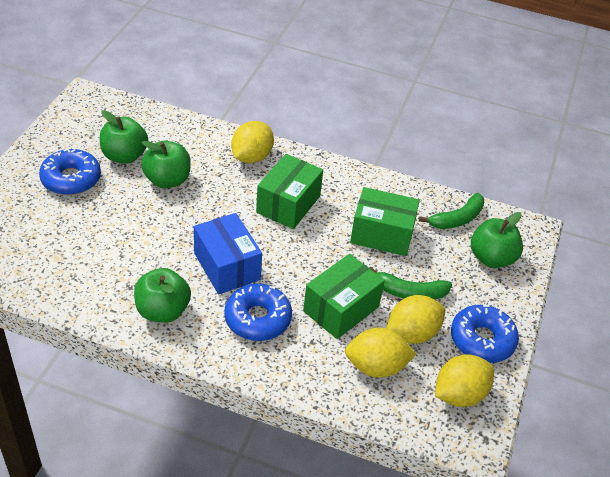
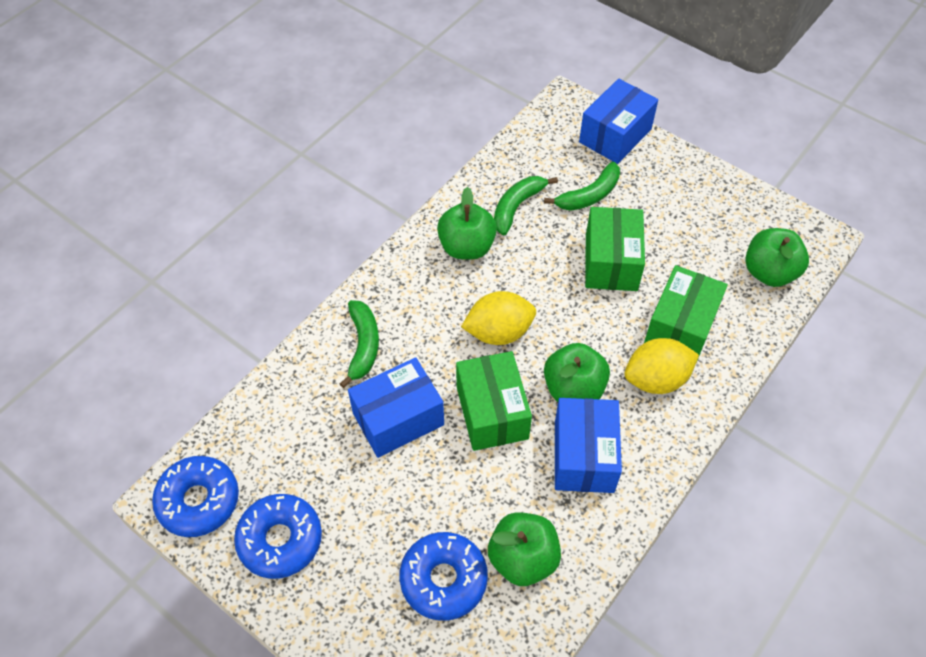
blue box: [194,213,262,294] = 1 -> [348,357,444,458] [555,398,622,493] [579,79,658,164] = 3
green banana: [369,266,452,300] [419,193,484,229] = 2 -> [340,300,379,388] [494,176,558,235] [544,162,620,211] = 3
yellow lemon: [231,121,274,163] [345,328,416,378] [386,295,445,344] [435,354,494,407] = 4 -> [461,291,536,345] [624,338,699,394] = 2

